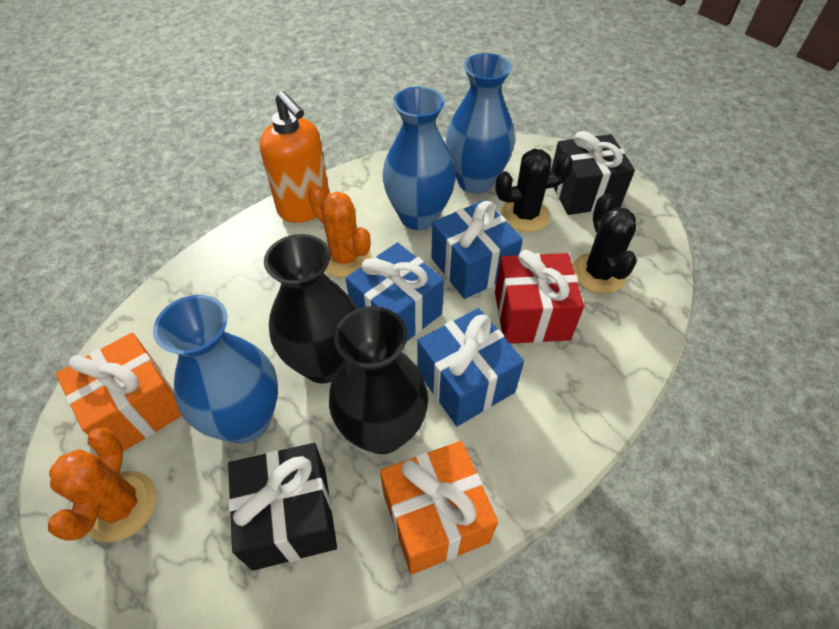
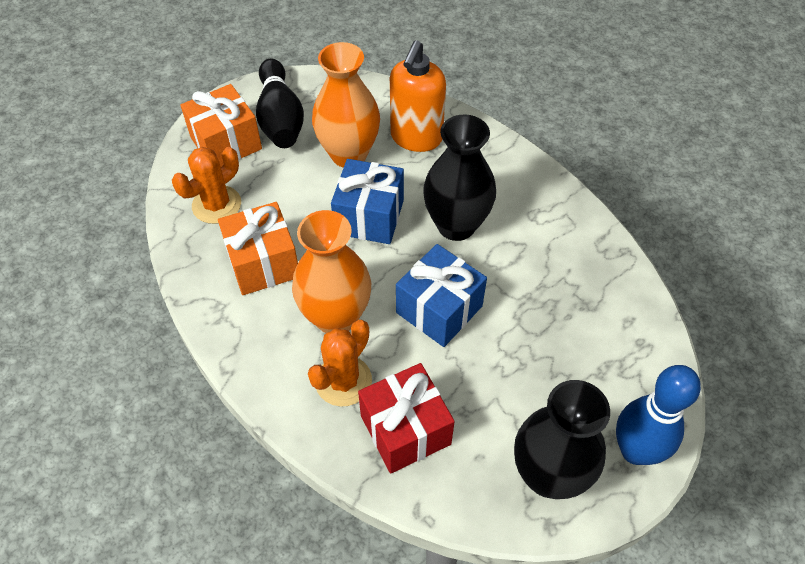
black bowling pin: none = 0 -> [256,58,304,148] = 1
black cactus: [495,149,573,232] [573,193,637,294] = 2 -> none = 0
black gift: [228,443,337,571] [551,131,635,215] = 2 -> none = 0
blue bowling pin: none = 0 -> [616,365,701,465] = 1
blue gift: [346,242,444,341] [417,308,524,426] [431,200,523,299] = 3 -> [331,159,404,244] [396,244,487,347] = 2
blue vase: [153,295,278,443] [383,87,456,230] [446,53,515,194] = 3 -> none = 0
orange vase: none = 0 -> [292,210,371,333] [312,42,380,168] = 2

